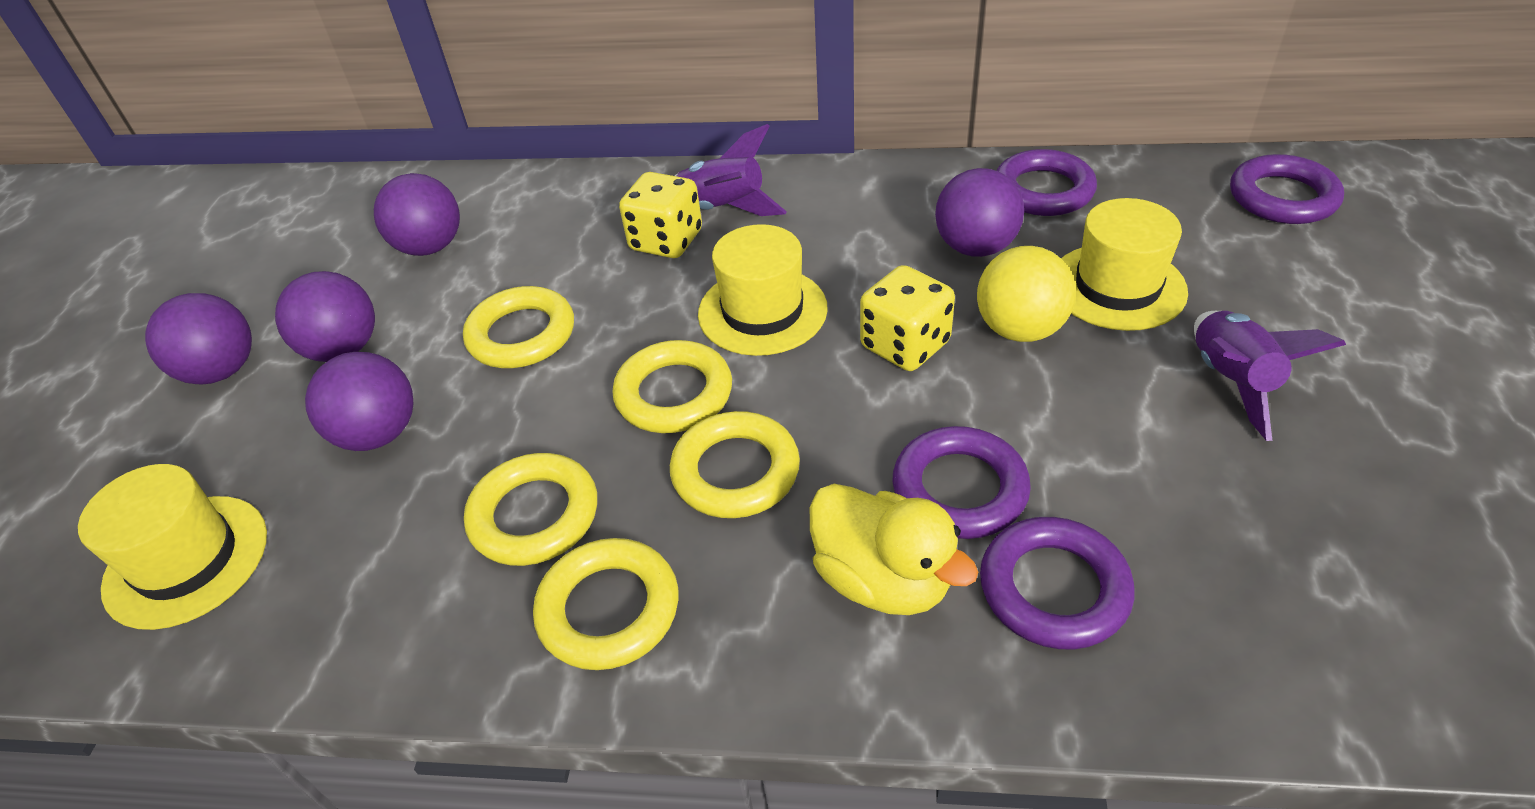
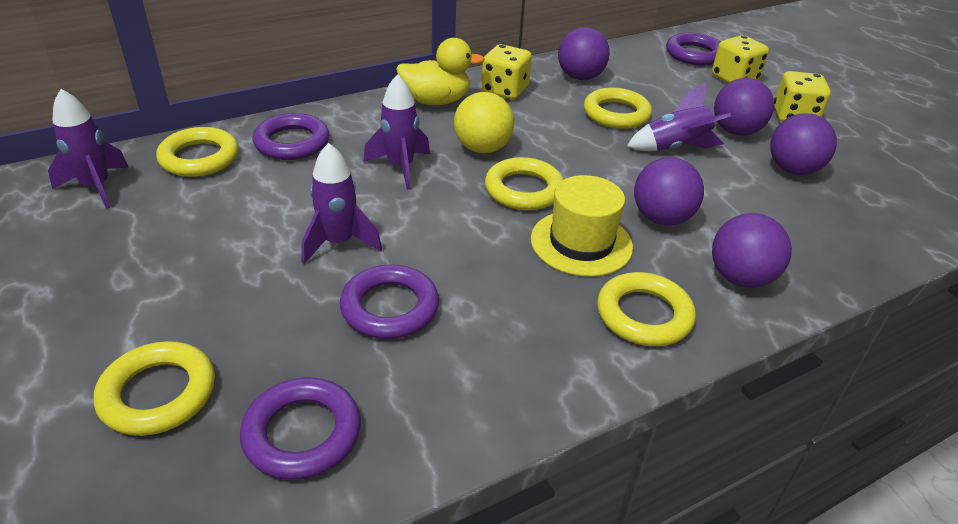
purple rocket: [675,124,787,216] [1194,311,1346,441] = 2 -> [48,89,129,209] [301,143,382,264] [364,74,430,190] [627,82,731,151] = 4
yellow dice: [619,172,702,258] [860,265,955,371] = 2 -> [481,44,532,99] [712,35,769,83] [774,71,831,122] = 3
yellow hat: [78,464,267,630] [698,224,828,356] [1061,198,1188,331] = 3 -> [531,175,633,277] = 1

